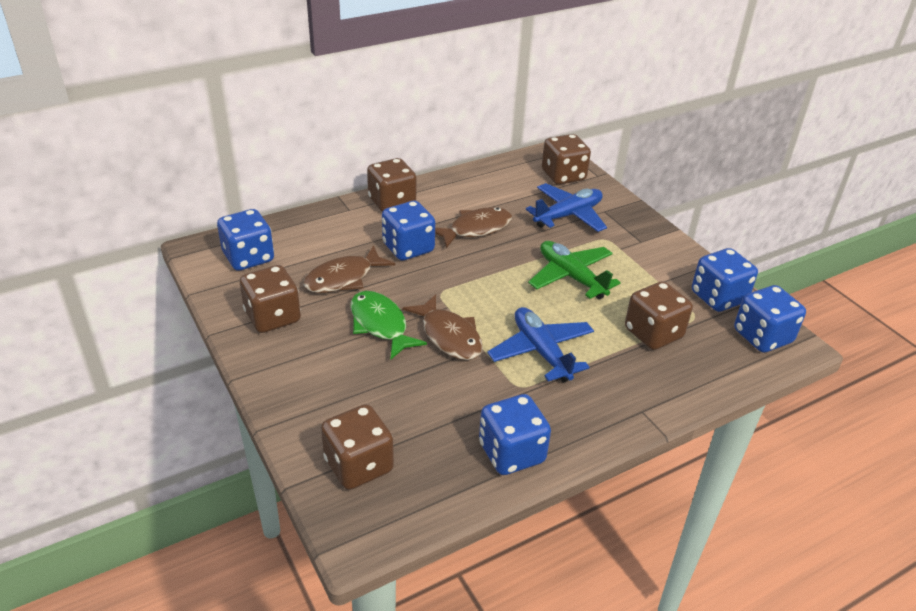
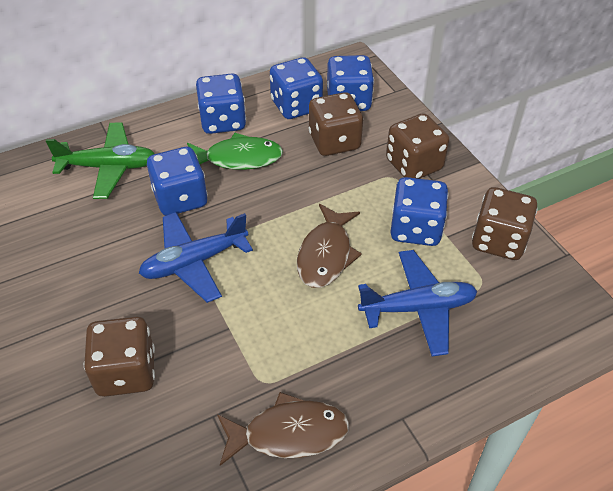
brown dice: [240,265,301,333] [321,404,394,490] [367,158,416,212] [542,134,591,185] [625,281,693,350] = 5 -> [84,317,155,397] [308,92,363,156] [386,113,449,179] [472,187,538,260] = 4
brown fish: [303,245,395,293] [402,294,483,360] [435,207,512,248] = 3 -> [217,392,349,466] [297,204,362,288] = 2

